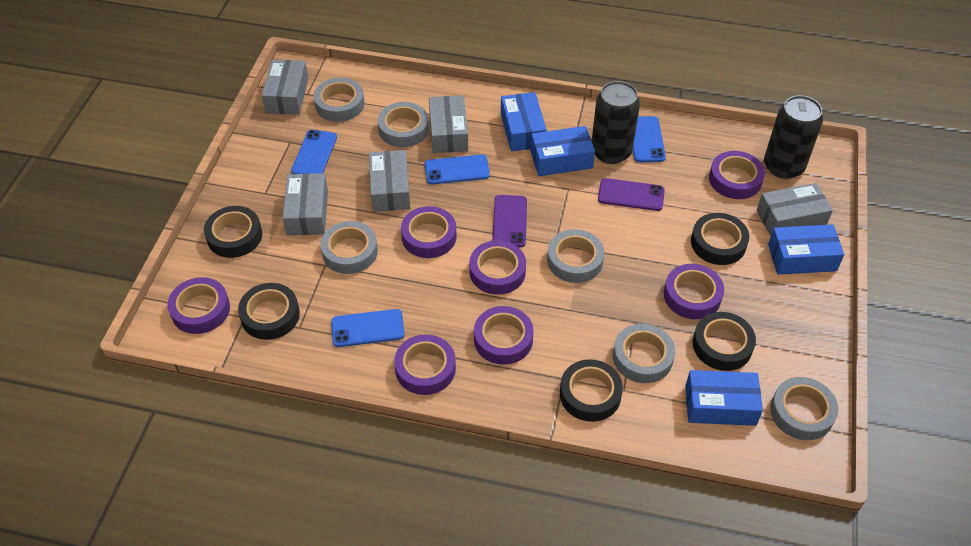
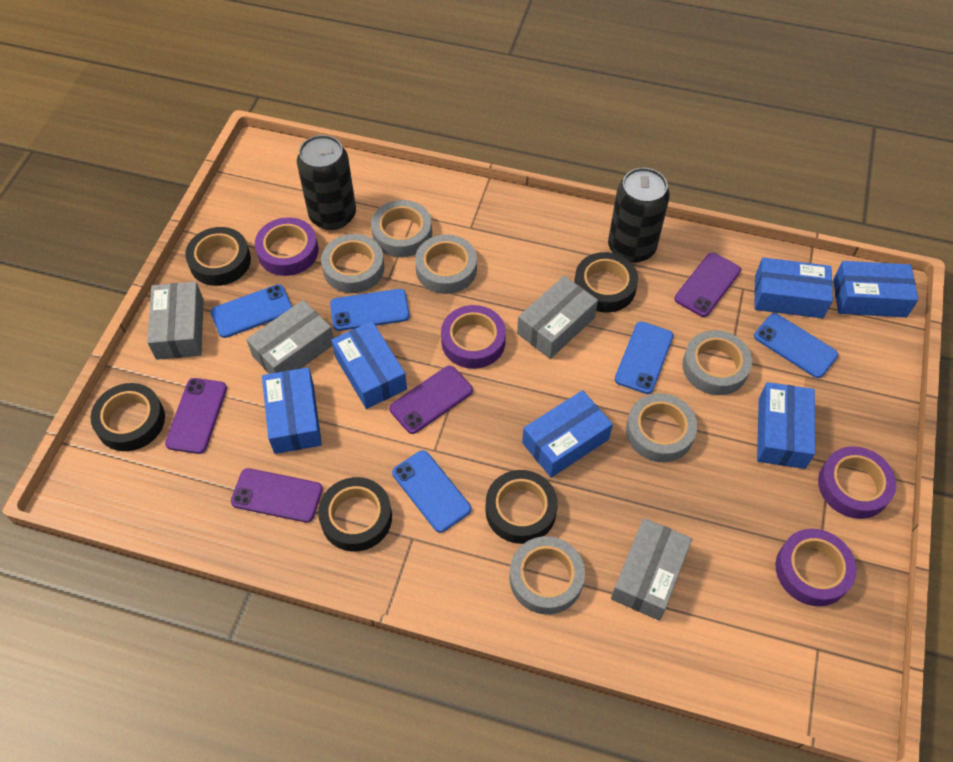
blue box: [501,92,547,151] [531,126,595,176] [685,370,763,426] [768,224,844,275] = 4 -> [262,367,322,454] [331,321,407,409] [522,390,613,478] [754,258,833,319] [757,382,815,469] [833,261,918,317] = 6
blue phone: [291,130,337,174] [331,309,405,347] [425,155,490,185] [633,116,666,162] = 4 -> [210,284,292,338] [330,289,410,331] [392,450,471,533] [615,322,673,394] [754,313,838,378] = 5
grey box: [262,60,308,115] [283,173,328,235] [369,150,410,212] [429,95,468,153] [757,183,833,236] = 5 -> [147,281,204,360] [246,300,334,374] [517,276,598,359] [611,518,692,621] = 4
purple phone: [492,195,527,248] [598,178,665,211] = 2 -> [165,378,227,454] [231,468,323,522] [389,366,473,434] [674,252,741,317] = 4
purple tape: [167,277,230,334] [394,334,456,395] [401,206,457,258] [469,240,526,295] [474,306,534,365] [664,264,724,319] [709,151,765,199] = 7 -> [255,217,318,276] [441,305,506,369] [775,529,857,606] [818,446,896,519] = 4

